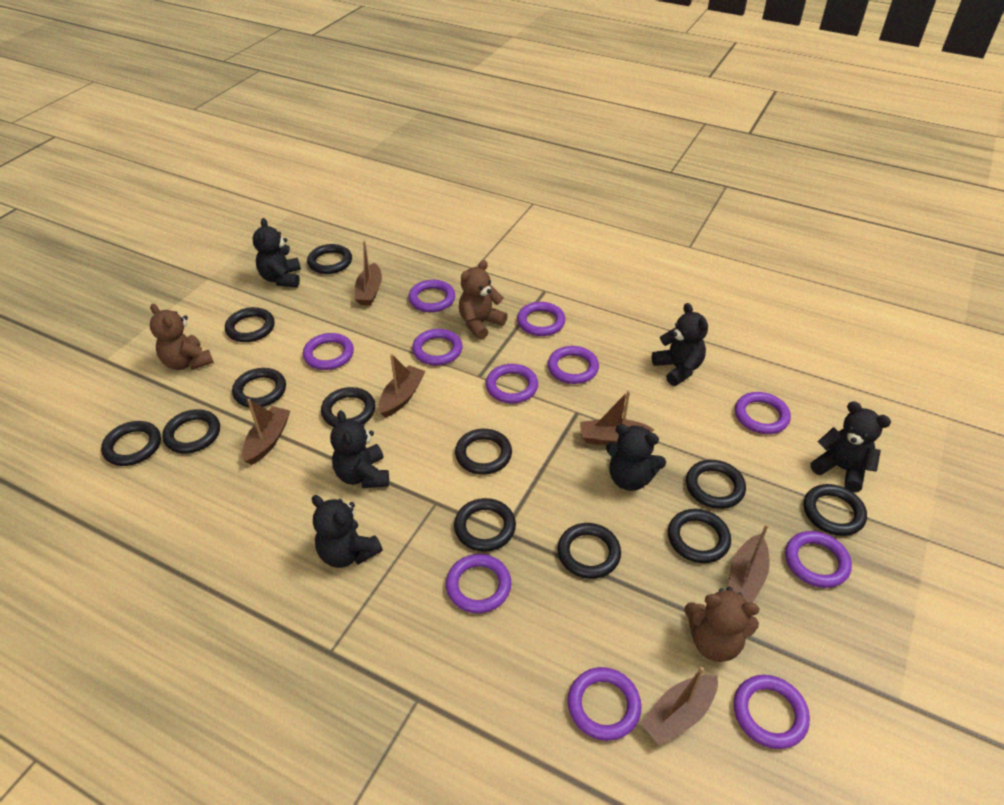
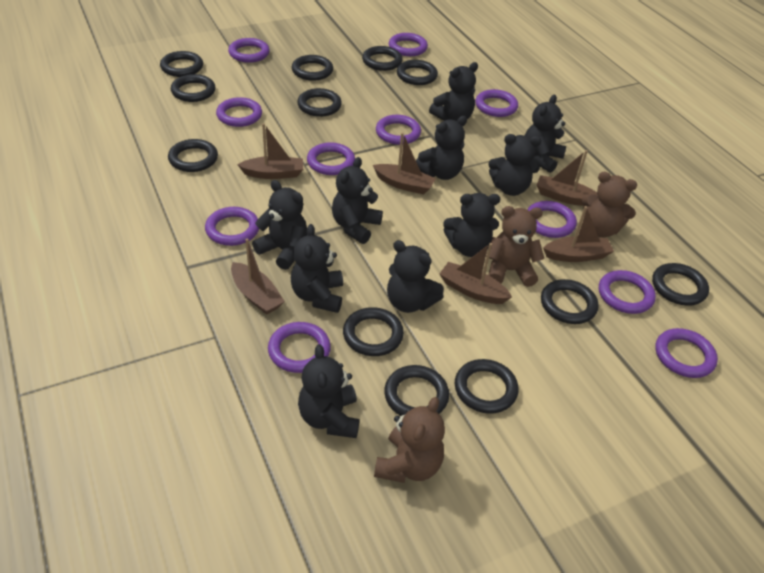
black teddy bear: [253,218,301,287] [312,495,383,568] [330,410,389,488] [606,424,666,491] [652,303,708,386] [811,401,891,492] = 6 -> [252,180,307,270] [291,224,343,313] [298,344,360,438] [332,157,383,244] [387,240,444,313] [416,116,467,180] [429,62,478,121] [443,193,500,257] [488,134,541,196] [525,95,566,173] = 10

